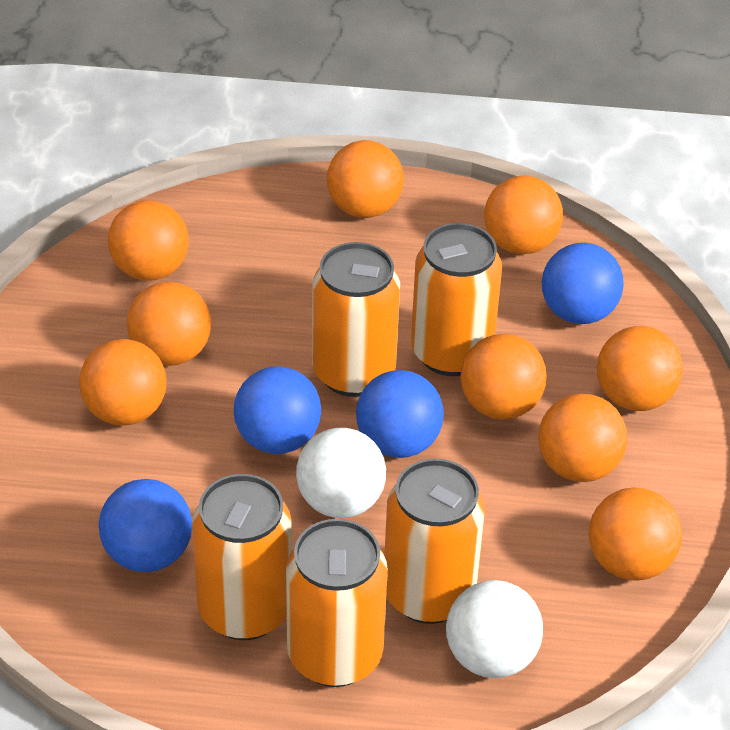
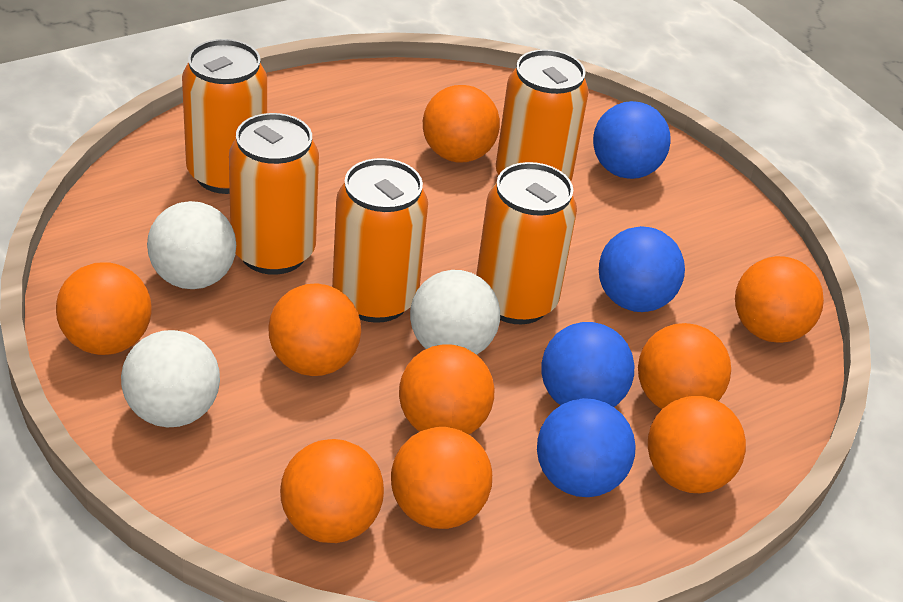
white ball: [296,428,386,518] [446,580,543,678] = 2 -> [121,330,220,427] [147,201,236,289] [410,270,500,355] = 3

